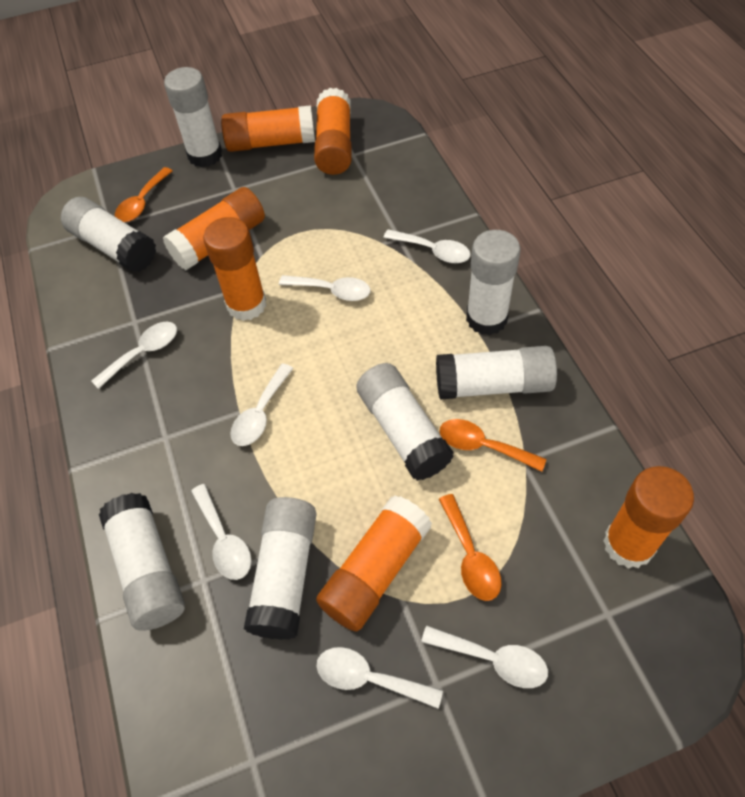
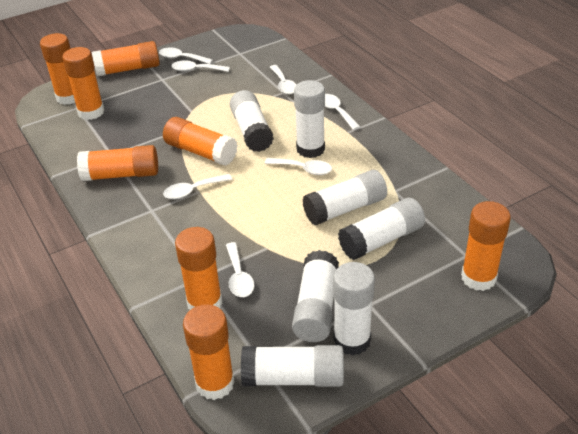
orange glue stick: [163,187,265,270] [203,217,266,321] [221,105,315,152] [314,88,352,175] [316,495,432,632] [603,466,694,569] = 6 -> [40,33,75,105] [62,47,105,120] [77,145,158,181] [92,41,160,77] [163,117,237,166] [175,227,222,310] [183,304,235,400] [461,201,511,291] = 8
orange spoon: [115,167,173,222] [439,419,547,472] [439,494,501,601] = 3 -> none = 0

